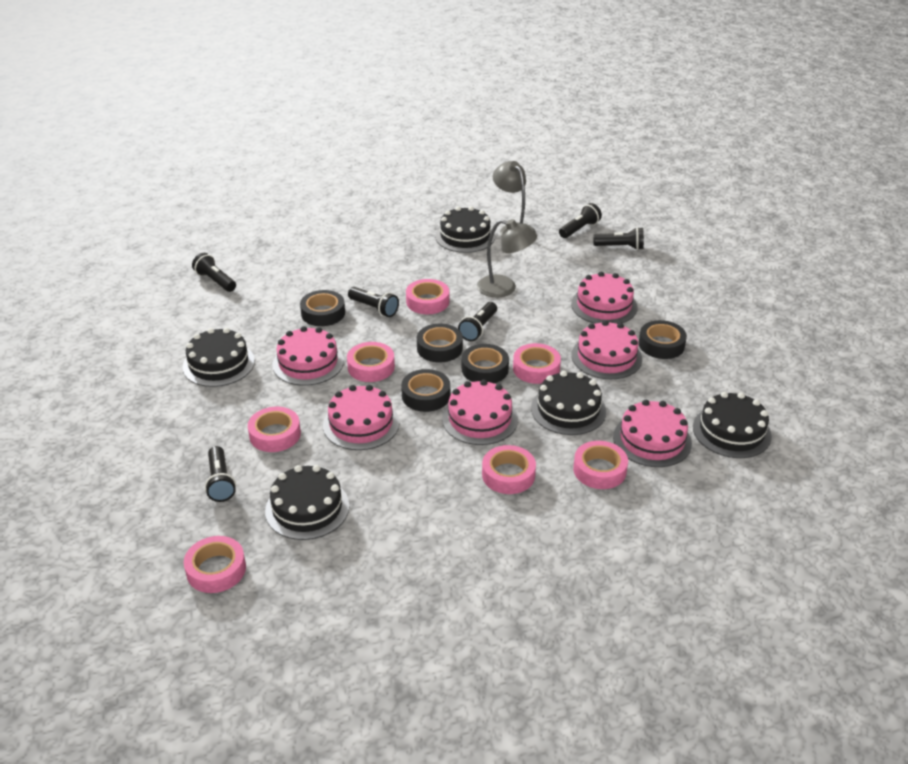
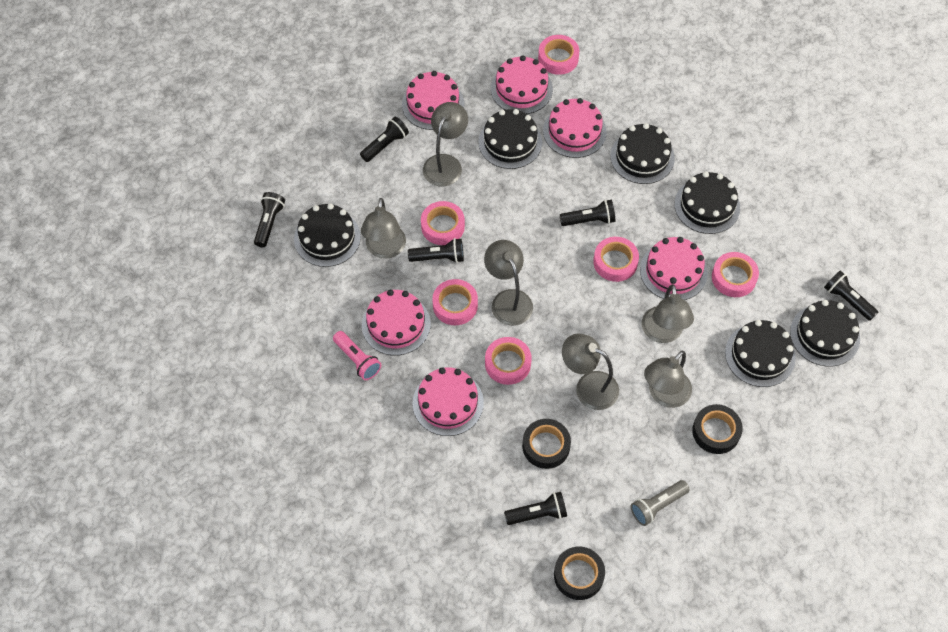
black cake: [183,328,255,387] [265,465,350,540] [435,206,495,253] [531,371,606,435] [693,392,772,458] = 5 -> [294,203,361,267] [478,109,542,169] [610,123,675,184] [674,172,740,234] [725,320,796,387] [790,300,860,366] = 6
black tape: [300,290,345,326] [401,369,450,412] [417,324,463,362] [462,344,509,383] [639,320,687,359] = 5 -> [522,419,571,469] [554,547,605,600] [692,404,743,454] = 3
grey flashlight: none = 0 -> [631,480,690,526] = 1
grey lamp: [477,219,537,298] [493,161,536,237] = 2 -> [361,198,406,259] [423,102,468,186] [484,240,533,326] [562,333,619,410] [642,284,694,343] [644,351,692,408] = 6
pink flashlight: none = 0 -> [333,331,381,380] = 1
pink tape: [184,536,246,593] [248,407,301,452] [347,342,395,382] [406,279,449,314] [482,445,536,494] [513,343,561,384] [573,441,628,489] = 7 -> [421,201,465,245] [432,279,478,325] [485,337,532,385] [538,35,579,75] [593,237,639,282] [712,252,759,297] = 6

